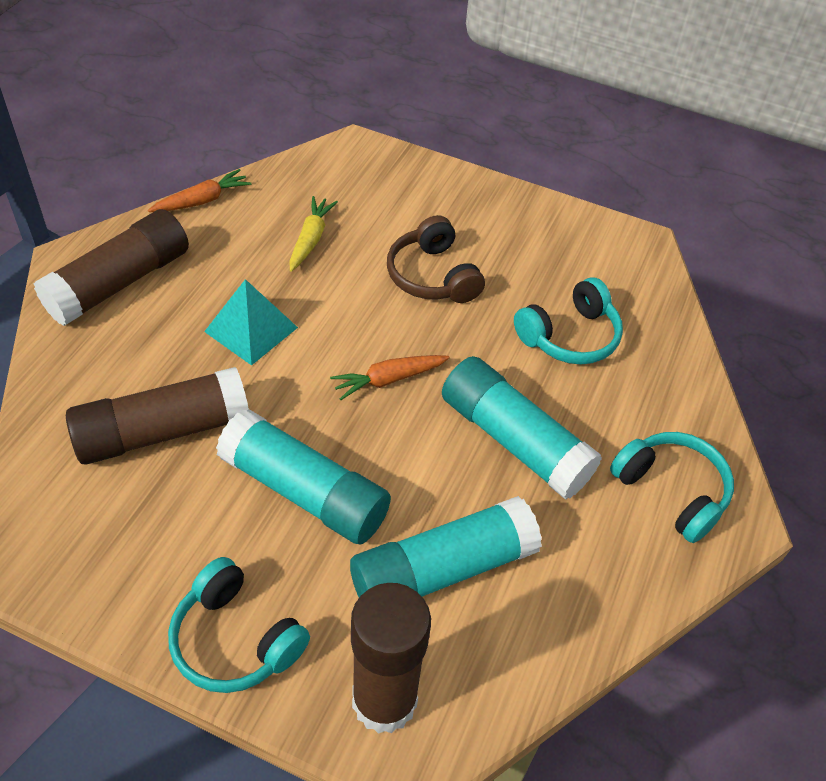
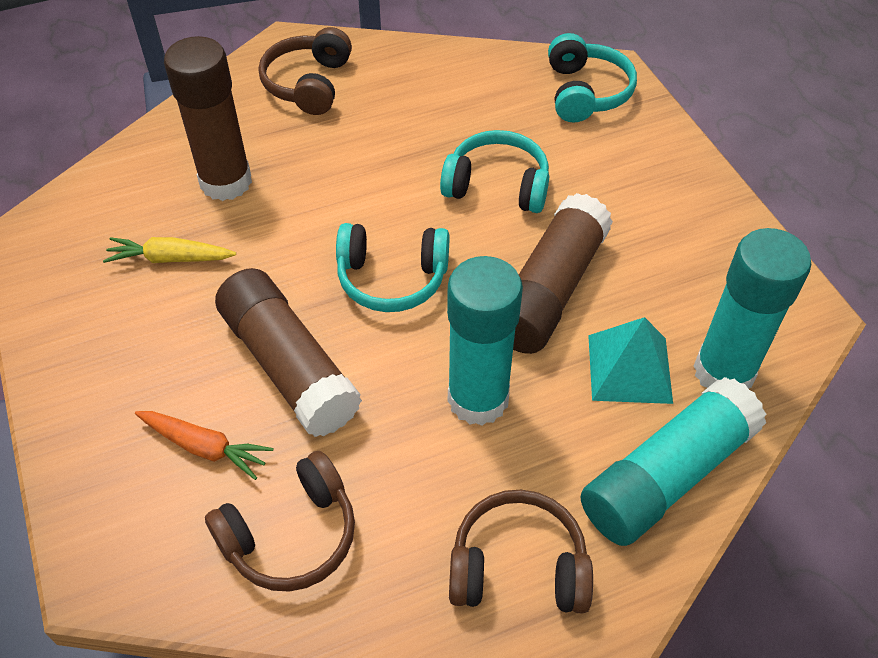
brown headphones: [387,215,485,303] = 1 -> [205,451,355,592] [259,27,352,115] [449,490,593,614] = 3
orange carrot: [148,169,251,212] [330,355,450,400] = 2 -> [135,411,274,480] = 1

